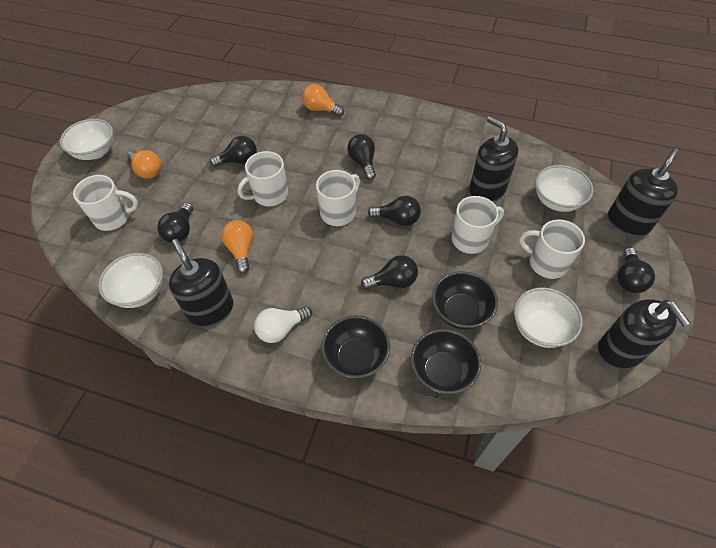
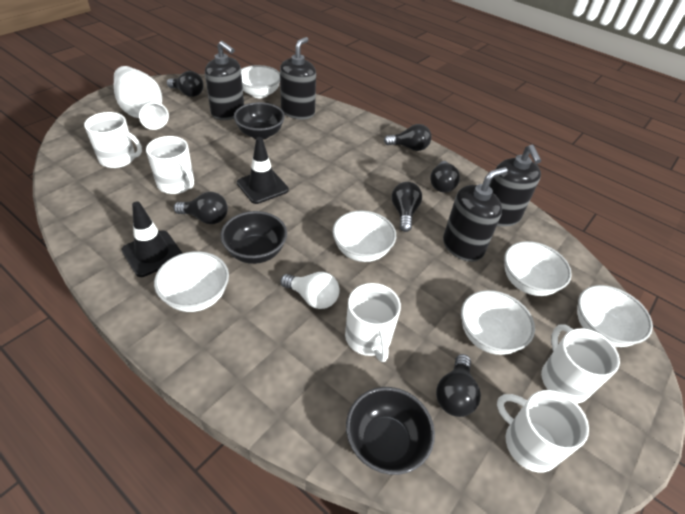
black traffic cone: none = 0 -> [121,202,183,277] [237,137,289,204] = 2
orange light bulb: [127,150,162,179] [221,220,253,274] [302,84,344,117] = 3 -> none = 0
white bowl: [60,119,113,160] [98,253,163,308] [514,287,583,348] [535,165,593,212] = 4 -> [154,251,229,312] [241,65,280,98] [332,211,396,262] [461,290,535,355] [504,241,572,296] [577,285,653,347] = 6
white vase: none = 0 -> [114,66,169,130] = 1

